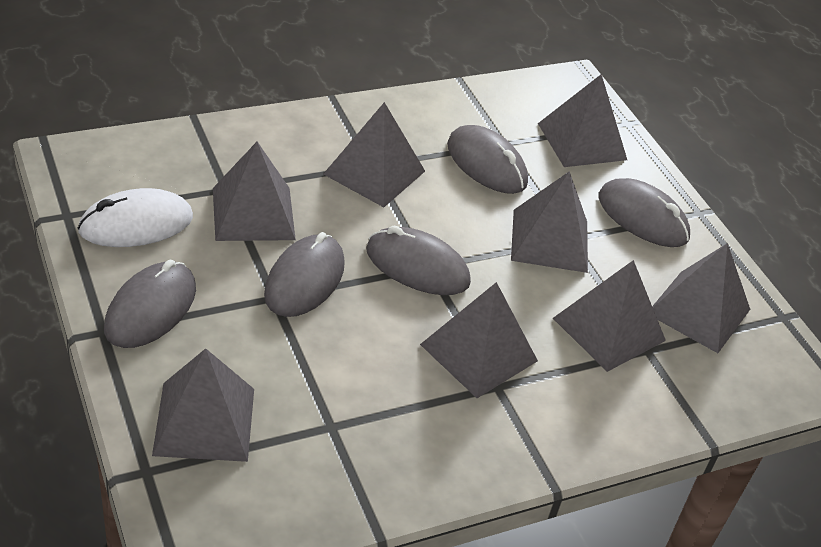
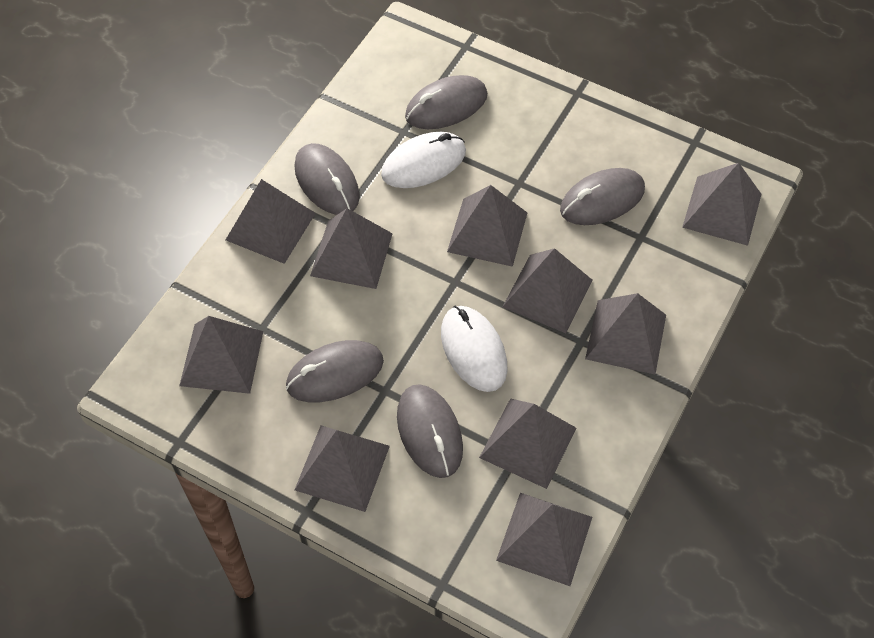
grey pyramid: [152,348,254,462] [213,142,296,241] [324,102,425,207] [420,282,538,398] [511,171,588,273] [538,74,627,167] [553,260,666,372] [652,243,750,353] = 8 -> [179,316,263,394] [226,179,316,264] [295,426,390,512] [310,208,393,289] [447,185,527,267] [479,398,577,489] [496,493,592,586] [503,248,592,333] [585,293,666,374] [682,163,761,246] = 10
white mouse: [78,188,193,247] = 1 -> [381,132,466,188] [441,306,508,392] = 2

